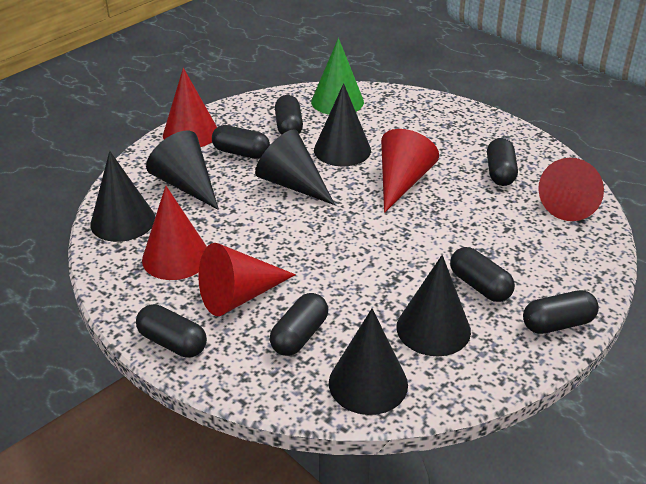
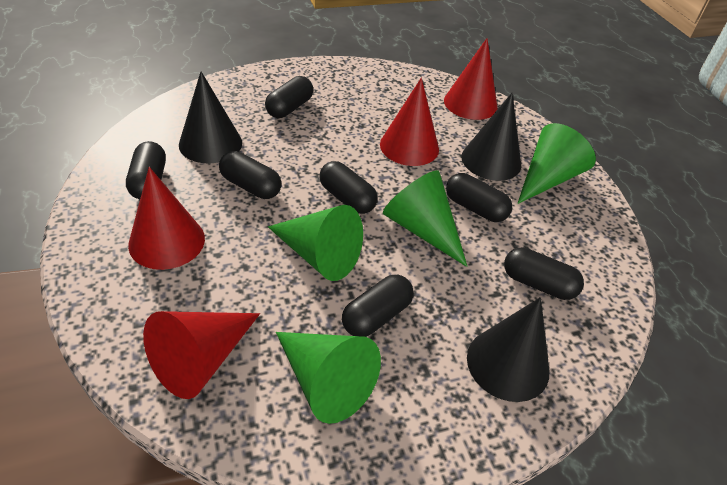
black cone: [90,151,155,242] [146,130,219,210] [255,129,335,205] [314,83,371,166] [329,308,408,415] [396,255,471,356] = 6 -> [179,71,242,163] [461,93,521,181] [467,297,549,402] = 3
green cone: [311,38,364,115] = 1 -> [268,205,363,281] [276,332,381,424] [383,170,468,267] [517,123,596,204] = 4
red cone: [142,186,207,280] [163,68,217,147] [198,243,296,316] [381,129,439,213] [538,158,604,221] = 5 -> [128,167,205,270] [143,311,260,399] [380,78,439,166] [444,38,497,120] = 4

